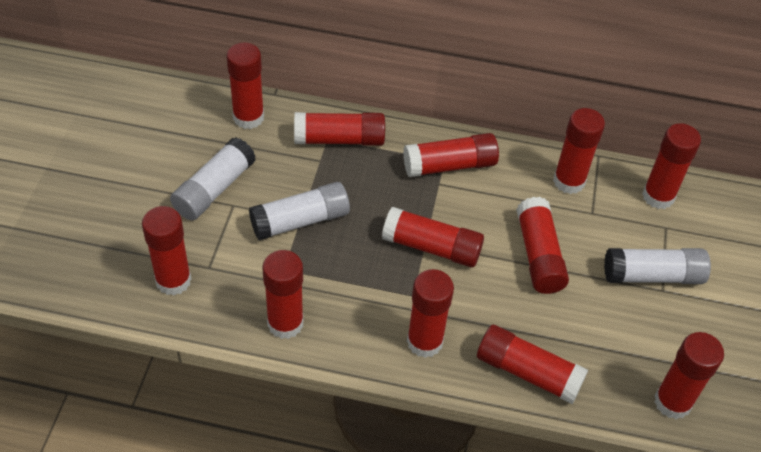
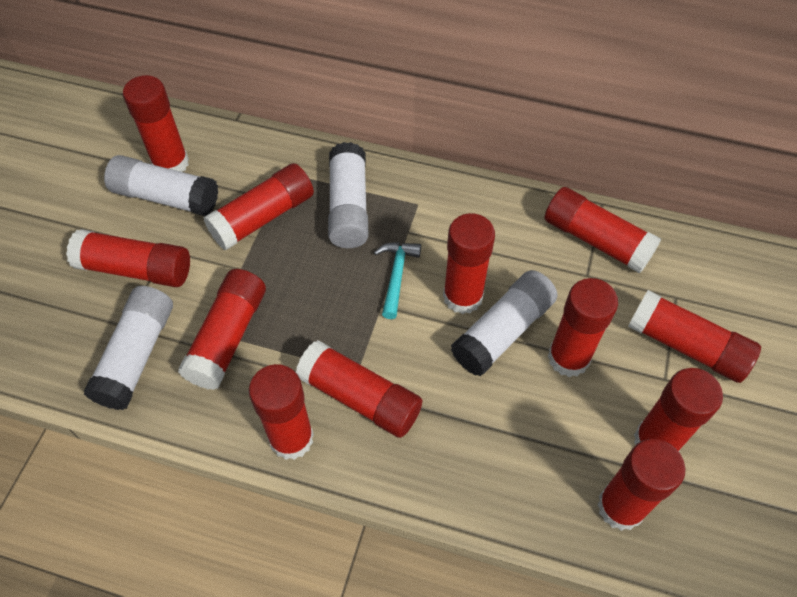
turquoise hammer: none = 0 -> [374,242,421,319] = 1
white glue stick: [170,137,256,220] [249,182,350,240] [604,248,711,284] = 3 -> [83,286,173,410] [104,155,218,216] [328,142,369,248] [451,270,557,376] = 4

